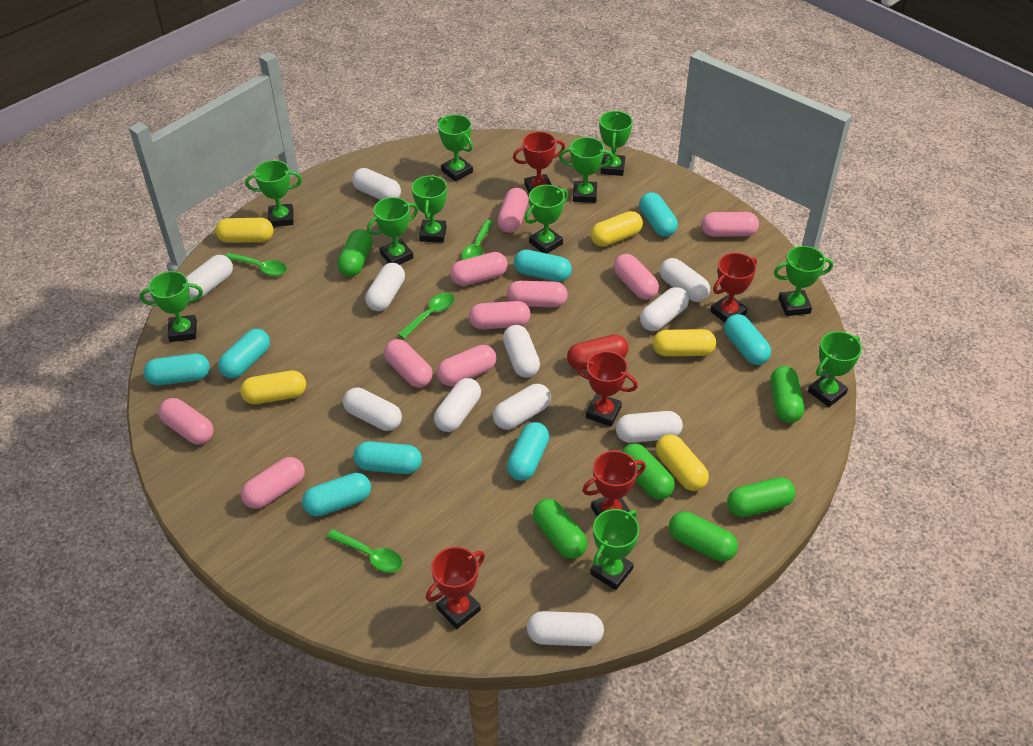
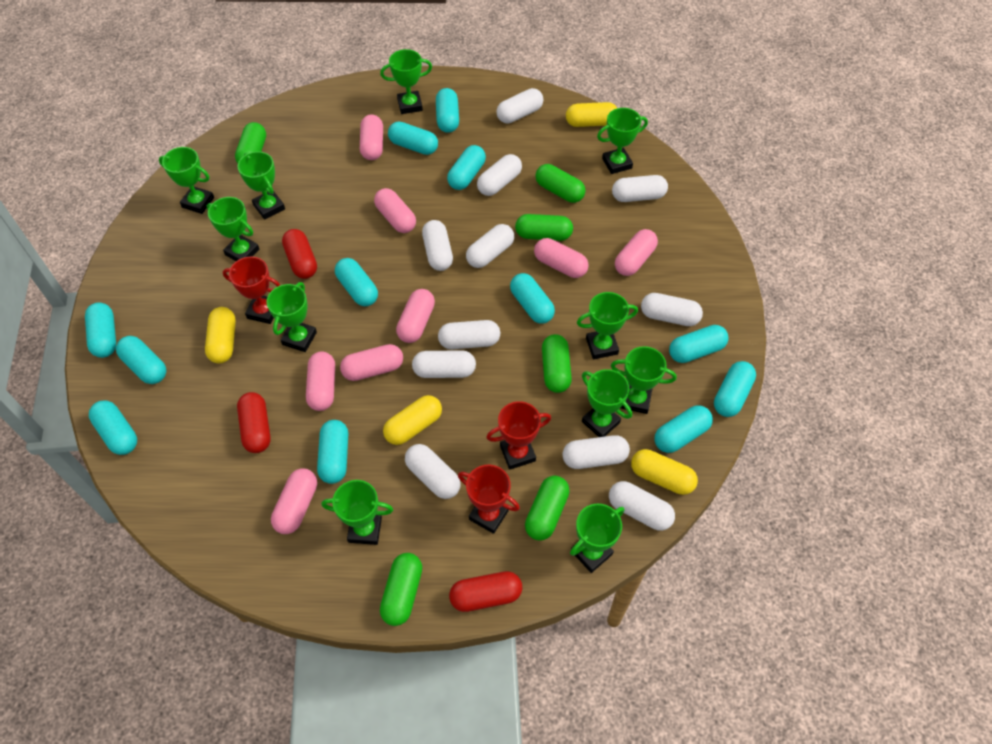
green spoon: [225,253,287,276] [327,529,402,573] [398,293,455,339] [462,220,494,260] = 4 -> none = 0
pink capsule: [158,398,214,444] [241,457,305,509] [384,339,433,388] [437,345,496,386] [450,252,508,286] [469,301,531,329] [497,188,528,233] [507,281,568,307] [614,254,659,300] [701,212,759,237] = 10 -> [271,468,317,534] [306,352,335,411] [340,344,403,381] [360,115,383,160] [374,188,416,233] [396,289,435,343] [534,238,588,278] [615,229,658,276] = 8
red capsule: [567,335,628,370] = 1 -> [237,392,271,453] [282,229,317,279] [449,571,522,612] = 3
red trophy: [426,547,485,629] [513,131,565,193] [576,351,638,426] [582,451,646,516] [710,253,757,323] = 5 -> [223,257,280,324] [458,465,520,534] [486,401,551,470] = 3
turquoise capsule: [144,353,210,385] [218,329,270,378] [302,473,371,517] [353,441,422,474] [507,422,549,481] [514,250,572,282] [639,192,678,237] [724,314,771,365] = 8 -> [85,303,116,358] [89,400,137,455] [116,336,166,384] [317,420,348,484] [335,258,378,306] [388,121,438,155] [436,88,459,133] [447,145,486,190] [510,273,555,324] [654,405,713,453] [669,325,729,363] [714,361,756,417] = 12
yellow capsule: [215,218,274,243] [240,370,306,404] [590,211,643,247] [653,329,716,357] [656,434,709,491] = 5 -> [205,307,236,363] [383,395,442,445] [566,102,617,127] [631,449,698,495] = 4

